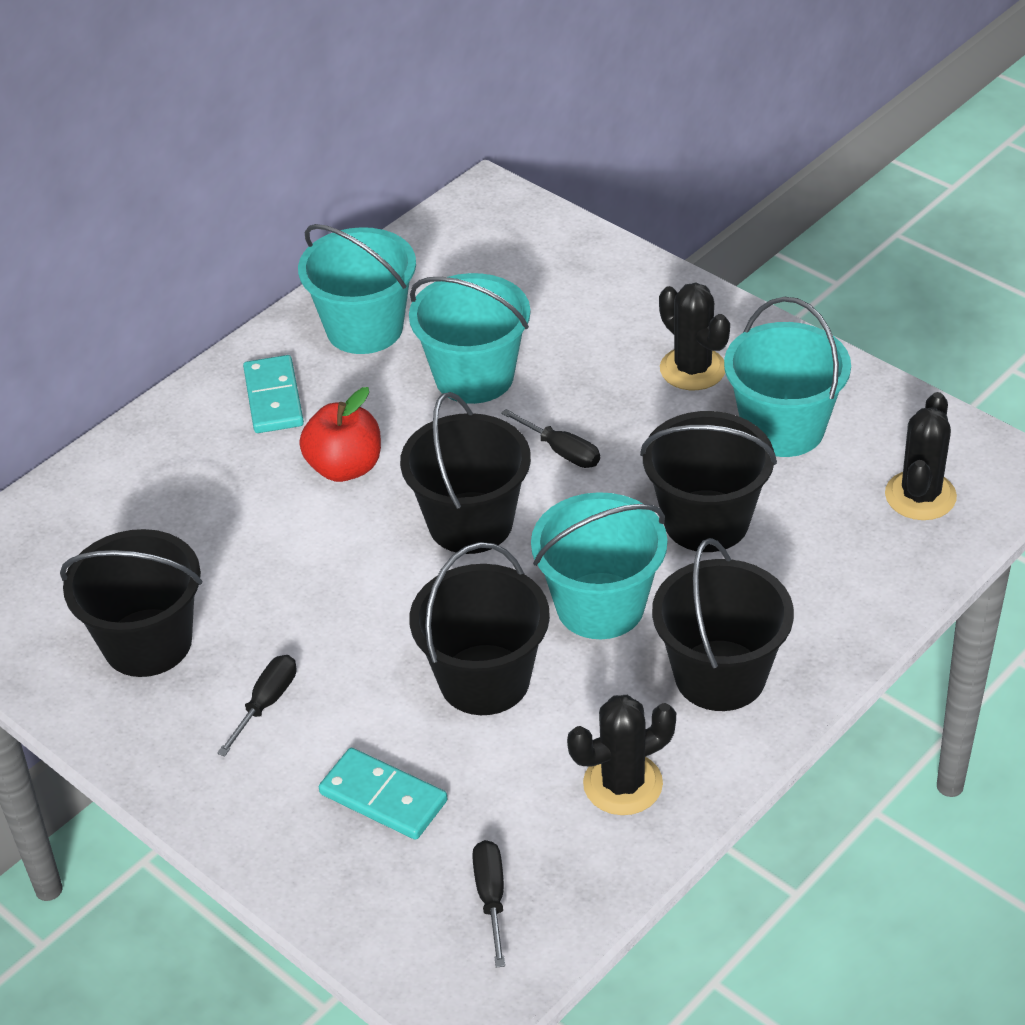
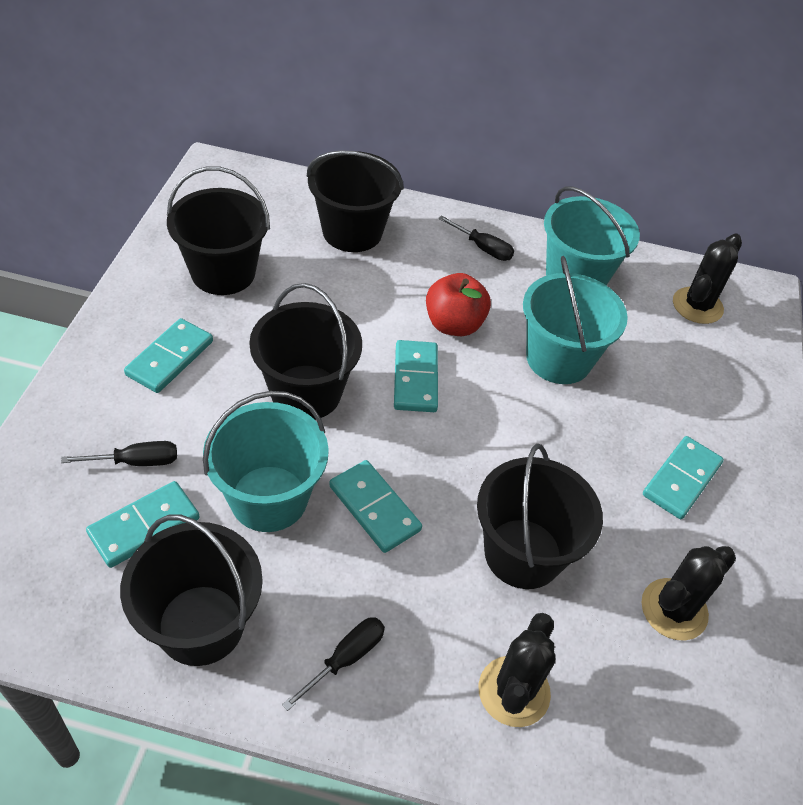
turquoise bucket: [298,224,416,354] [409,273,531,404] [531,492,667,639] [724,297,851,457] = 4 -> [203,391,329,532] [523,256,628,384] [544,186,640,285] = 3
turquoise domino: [243,355,304,433] [319,748,447,840] = 2 -> [86,481,199,568] [124,318,213,393] [329,460,422,553] [394,340,438,412] [643,436,724,519] = 5

